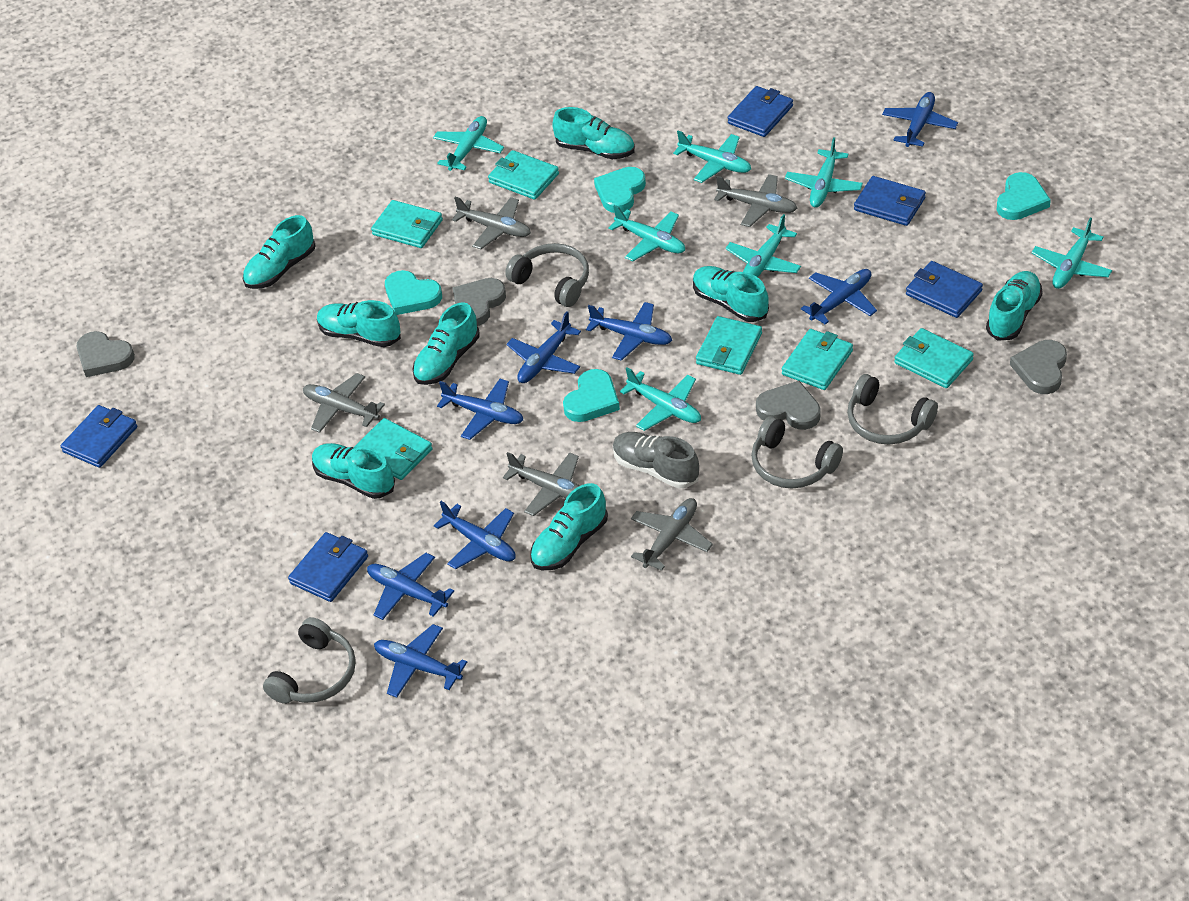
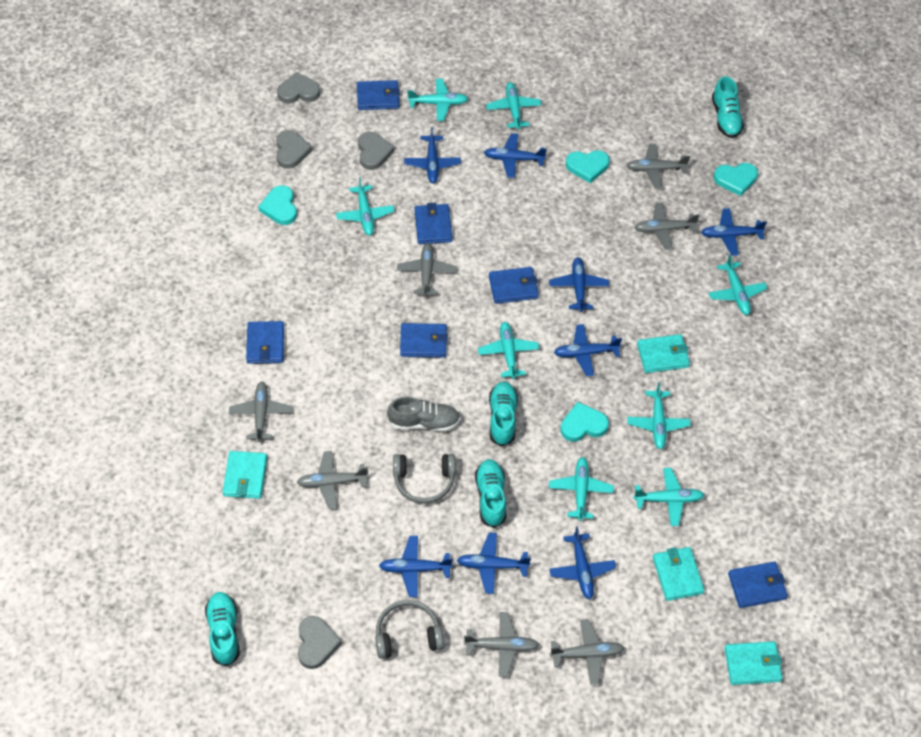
blue wallet: [61,405,137,468] [288,532,368,602] [727,86,793,137] [854,176,926,226] [906,261,983,318] = 5 -> [246,321,284,364] [357,80,400,110] [400,323,448,358] [415,203,452,244] [489,267,539,304] [728,562,788,608] = 6
grey headphones: [263,617,356,704] [505,243,589,307] [751,416,843,488] [847,374,938,444] = 4 -> [375,600,444,659] [393,454,455,504] = 2
grey plane: [303,373,385,433] [452,197,531,249] [503,452,580,516] [631,498,713,571] [714,174,797,227] = 5 -> [229,382,292,442] [297,451,368,509] [397,243,457,297] [464,612,539,677] [550,619,625,685] [626,144,690,188] [634,203,700,250] = 7
turquoise plane: [433,116,504,171] [608,205,685,261] [620,367,701,431] [673,130,751,183] [725,214,801,277] [785,137,863,208] [1031,217,1112,289] = 7 -> [336,177,394,236] [407,79,468,121] [478,322,539,379] [486,82,542,130] [549,457,614,521] [627,382,691,449] [633,468,704,526] [709,255,767,315] = 8
turquoise shoe: [243,215,316,289] [312,443,395,499] [317,300,401,347] [412,302,479,385] [530,483,608,570] [552,107,635,159] [693,266,769,322] [986,271,1043,341] = 8 -> [205,592,240,666] [475,459,506,528] [489,381,518,446] [712,76,744,138] = 4
turquoise wallet: [354,418,433,480] [371,200,443,248] [488,150,559,200] [696,316,762,375] [782,329,853,390] [894,328,974,388] = 6 -> [223,451,267,499] [637,334,690,373] [653,547,704,601] [725,641,783,685] = 4

